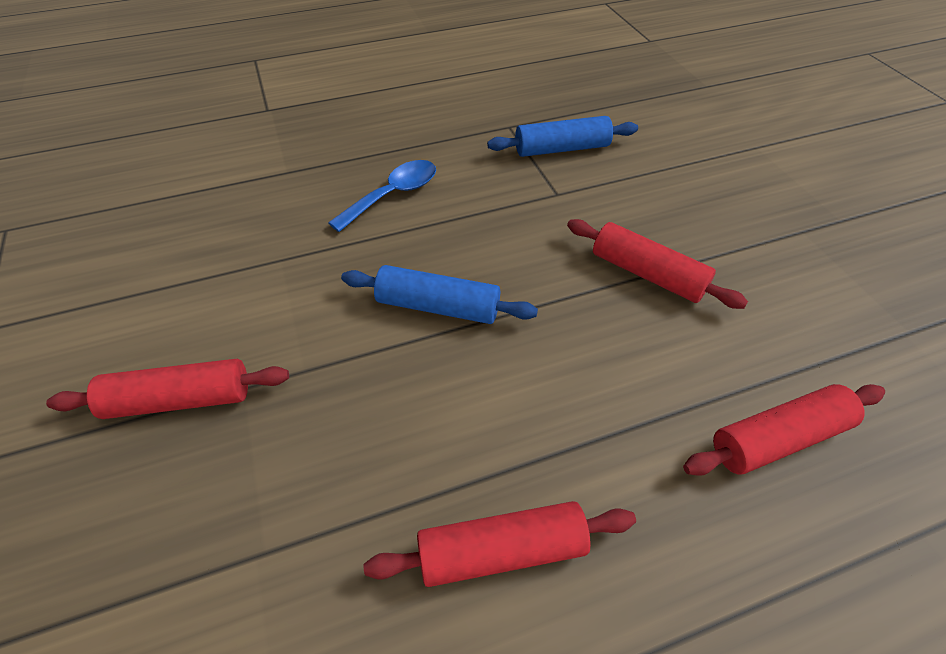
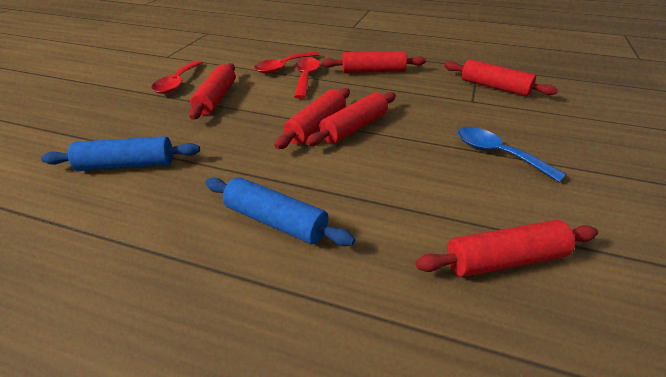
red rolling pin: [46,359,289,419] [364,501,636,587] [567,219,748,309] [683,384,885,476] = 4 -> [189,63,235,120] [274,88,350,149] [306,92,396,146] [322,51,426,73] [415,220,598,277] [444,59,558,96] = 6
red spoon: none = 0 -> [151,61,202,94] [254,51,320,74] [294,58,320,99] = 3

